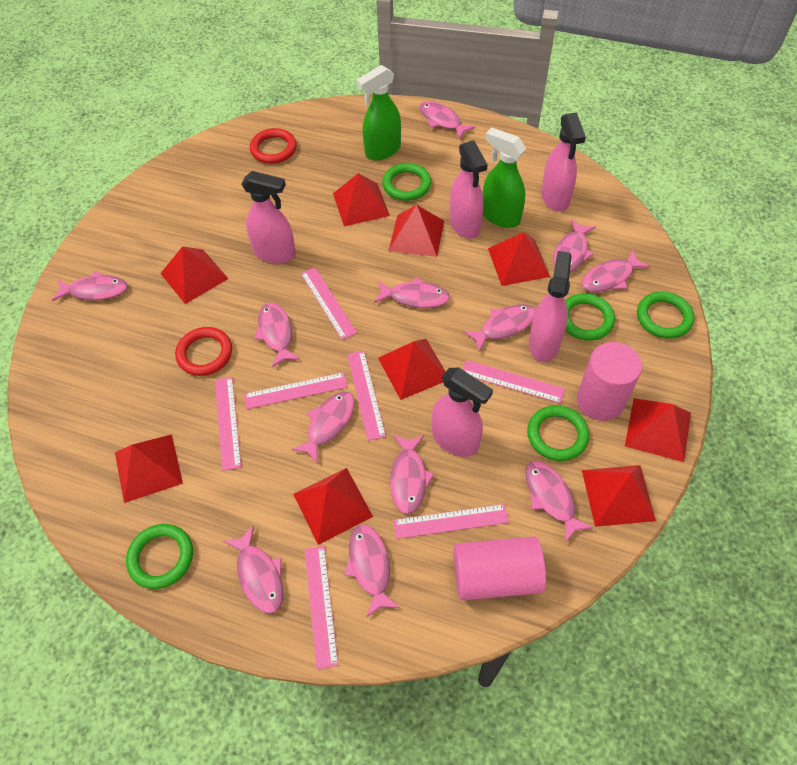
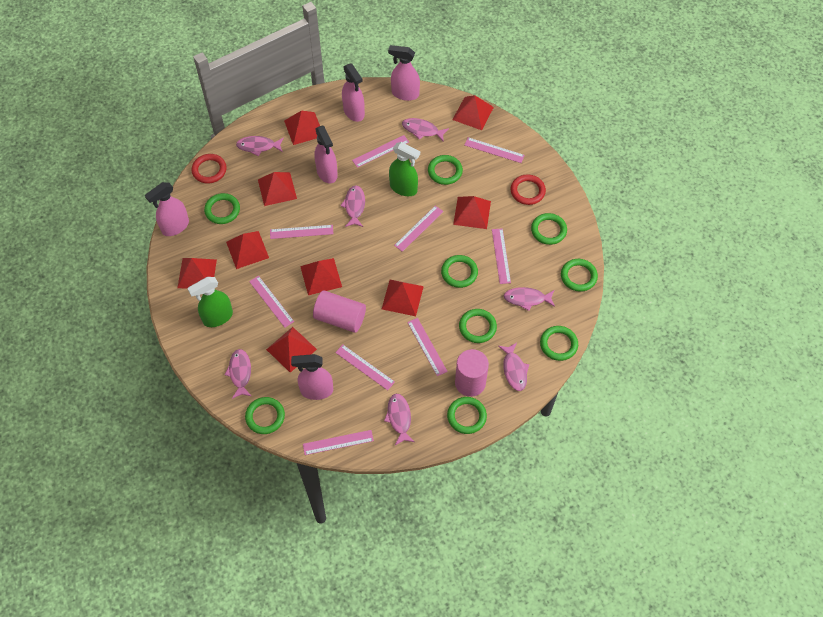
green ring: [126,524,193,589] [382,163,431,201] [527,405,589,461] [565,293,615,341] [637,291,694,339] = 5 -> [204,193,240,224] [245,397,285,434] [428,155,463,185] [441,255,478,288] [447,397,487,434] [459,309,497,343] [531,213,567,245] [540,326,578,361] [561,259,598,292] = 9
pink fish: [52,271,128,301] [223,525,284,614] [254,303,300,367] [291,391,355,464] [344,525,400,618] [374,277,450,308] [390,435,434,514] [420,101,475,140] [463,304,536,352] [525,461,594,543] [554,219,596,272] [582,249,650,292] = 12 -> [225,349,251,399] [236,136,284,156] [340,185,365,227] [384,394,414,445] [402,118,449,141] [498,343,529,391] [504,287,555,311] = 7
pink ruler: [215,377,241,471] [244,372,348,409] [301,267,357,340] [304,546,338,669] [347,351,386,441] [393,504,509,539] [463,360,565,404] = 7 -> [249,276,294,328] [270,225,333,239] [303,430,374,455] [335,345,395,390] [352,135,409,168] [394,206,443,252] [407,318,448,376] [465,137,525,163] [492,228,511,284] = 9

